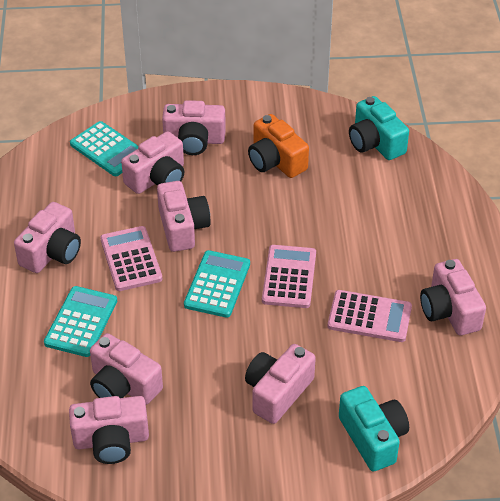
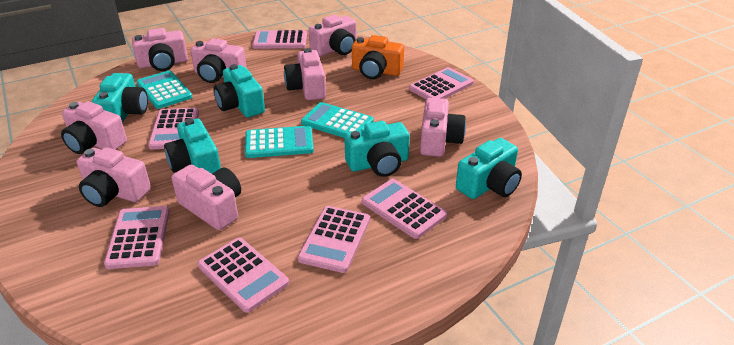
pink calculator: [100,226,163,291] [262,245,316,308] [328,290,412,342] = 3 -> [104,206,170,269] [148,108,199,149] [198,238,289,313] [252,30,307,49] [298,206,370,273] [362,179,447,239] [409,67,474,99] = 7
turquoise camera: [339,386,409,471] [349,96,409,160] = 2 -> [92,73,148,123] [164,118,221,174] [214,64,265,117] [344,121,410,177] [456,138,522,199] = 5

